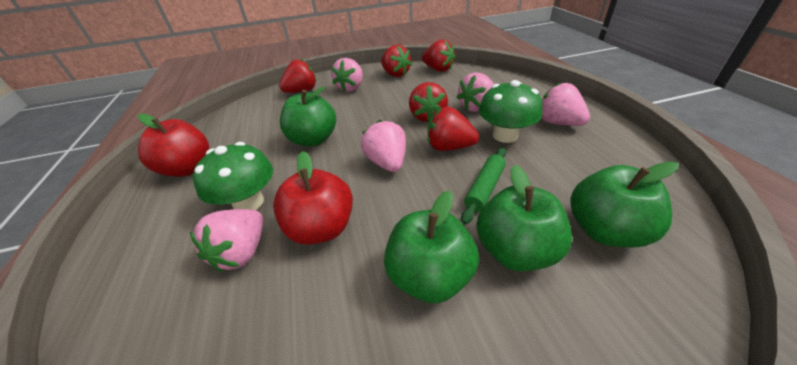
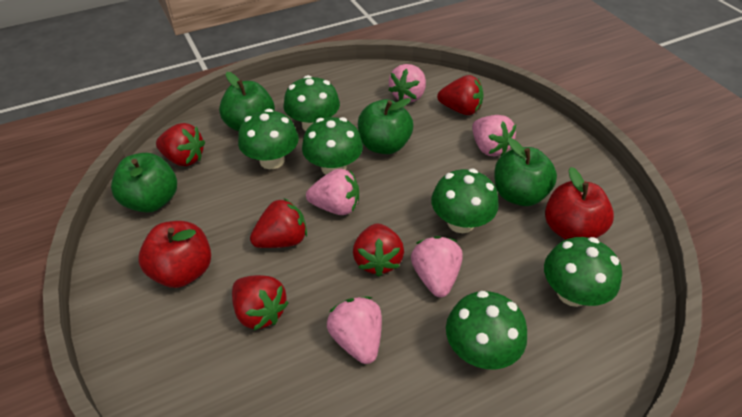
green mushroom: [193,142,273,210] [479,80,542,143] = 2 -> [238,109,299,169] [283,75,340,131] [302,117,363,175] [431,169,499,233] [446,291,527,370] [544,237,622,307] = 6
green rolling pin: [461,148,506,224] = 1 -> none = 0

